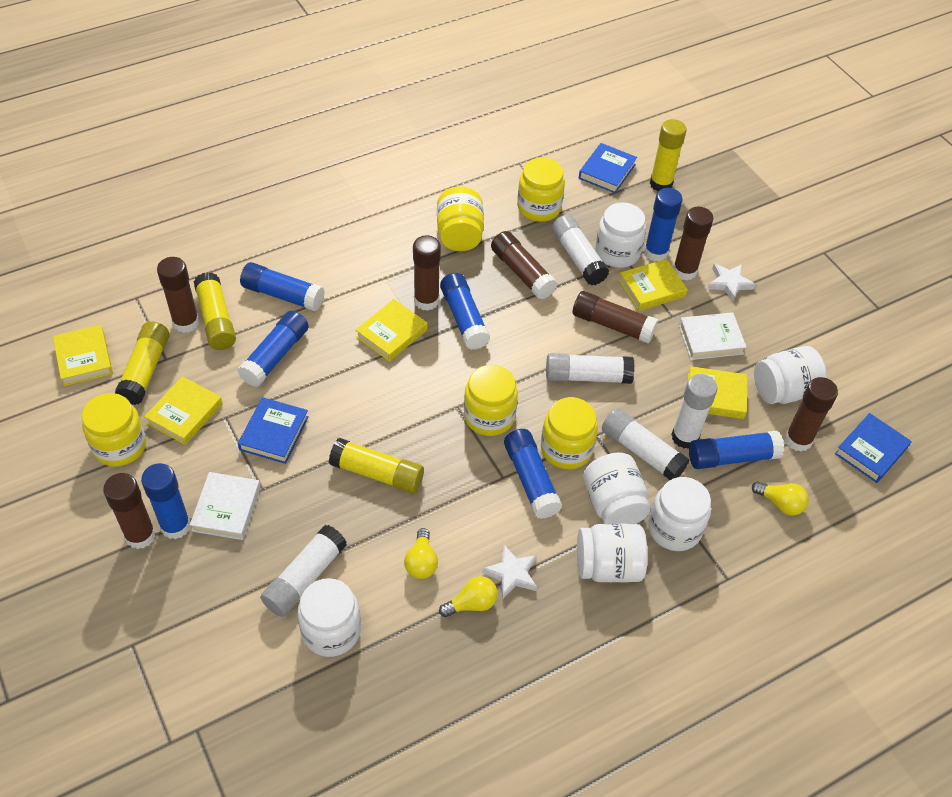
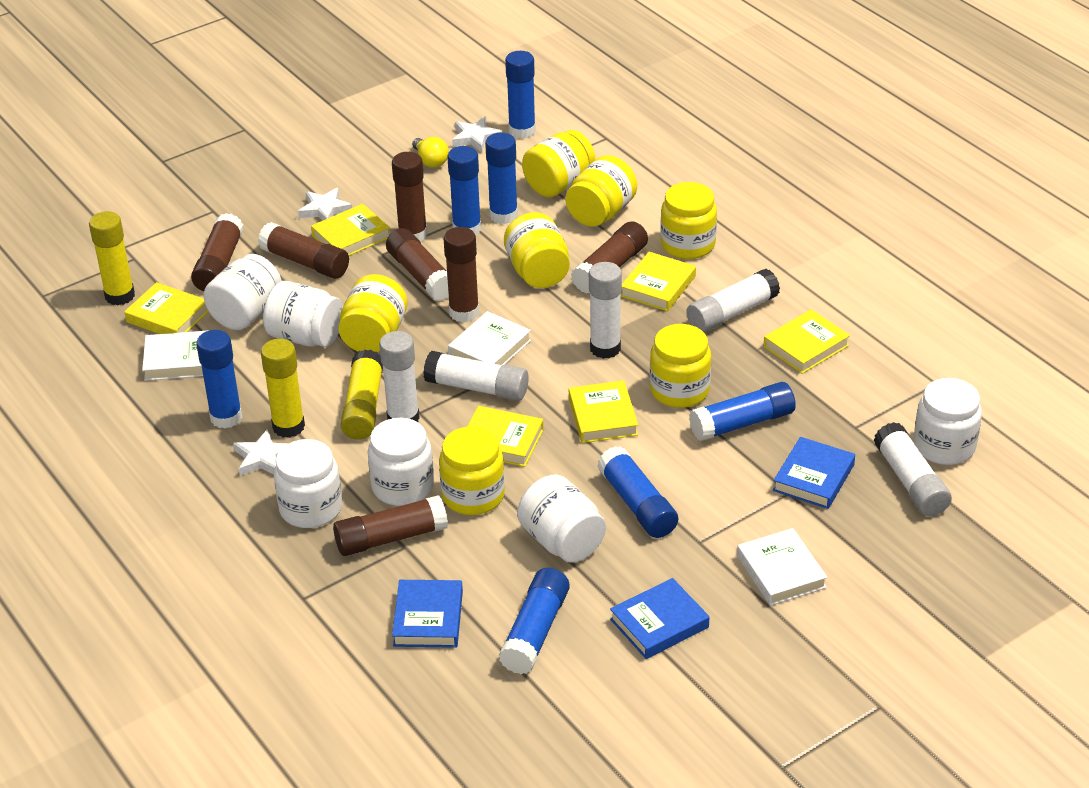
white book: [190,472,261,540] [679,312,747,360] = 2 -> [142,330,210,381] [448,311,531,365] [737,528,828,606] = 3
white star: [482,545,537,600] [708,263,756,302] = 2 -> [233,429,289,476] [298,188,352,221] [452,117,502,152] = 3
yellow book: [53,325,113,386] [144,376,223,445] [356,299,427,362] [619,259,688,311] [688,366,747,419] = 5 -> [124,282,209,334] [311,204,390,256] [467,406,544,467] [569,380,638,443] [620,252,696,311] [764,309,850,374] = 6
yellow glue stick: [115,321,169,405] [194,272,236,350] [329,438,424,494] [650,119,686,192] = 4 -> [89,211,135,306] [261,339,305,438] [341,349,383,440] = 3
yellow jar: [82,393,146,466] [437,187,484,251] [464,365,518,436] [517,158,565,222] [541,397,598,469] = 5 -> [338,274,407,352] [439,426,505,515] [504,212,570,288] [522,130,596,197] [565,155,637,227] [650,324,711,408] [660,182,717,259] = 7
yellow light bulb: [404,528,438,579] [439,576,498,617] [752,482,809,516] = 3 -> [412,137,449,168] = 1

